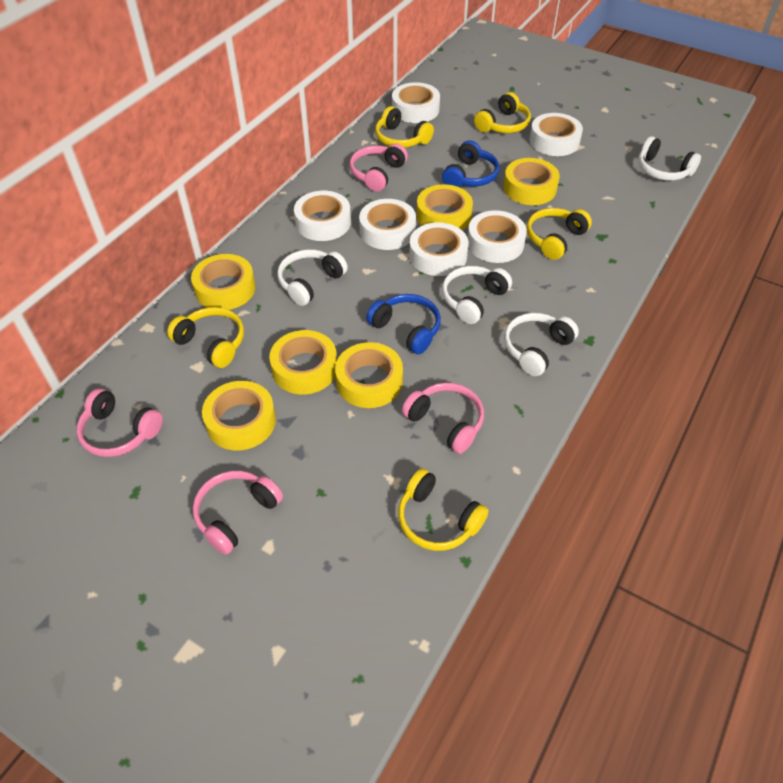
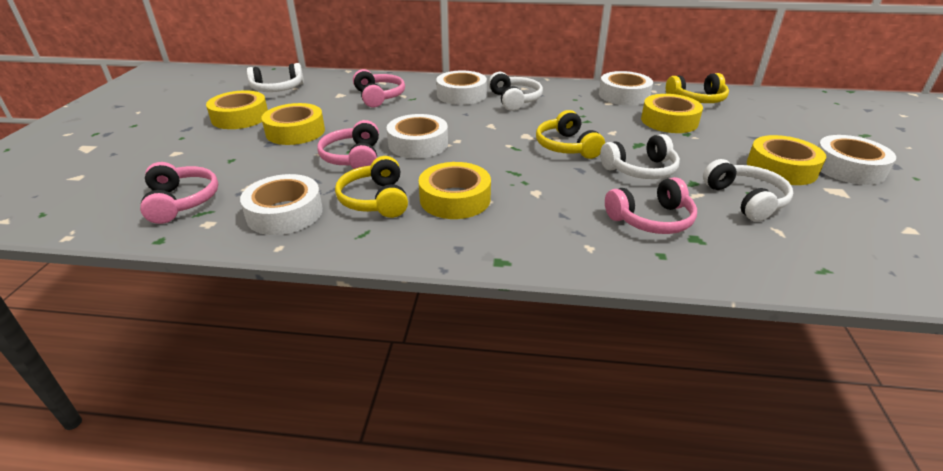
blue headphones: [366,294,441,354] [442,140,499,187] = 2 -> none = 0
white tape: [294,191,351,241] [359,199,416,250] [392,82,440,123] [409,222,468,276] [468,210,527,263] [530,113,583,156] = 6 -> [240,174,323,235] [387,114,448,159] [436,71,487,105] [599,71,653,106] [818,135,896,185] = 5
yellow headphones: [167,307,244,368] [375,106,434,148] [398,468,489,551] [474,92,531,133] [526,208,592,260] = 5 -> [335,156,408,218] [536,110,605,159] [666,73,729,103] = 3
yellow tape: [191,254,256,310] [202,381,276,451] [269,330,337,394] [335,342,403,408] [417,184,473,230] [503,158,560,205] = 6 -> [206,90,268,129] [262,103,325,145] [419,162,491,219] [641,94,703,133] [747,135,826,185] = 5

